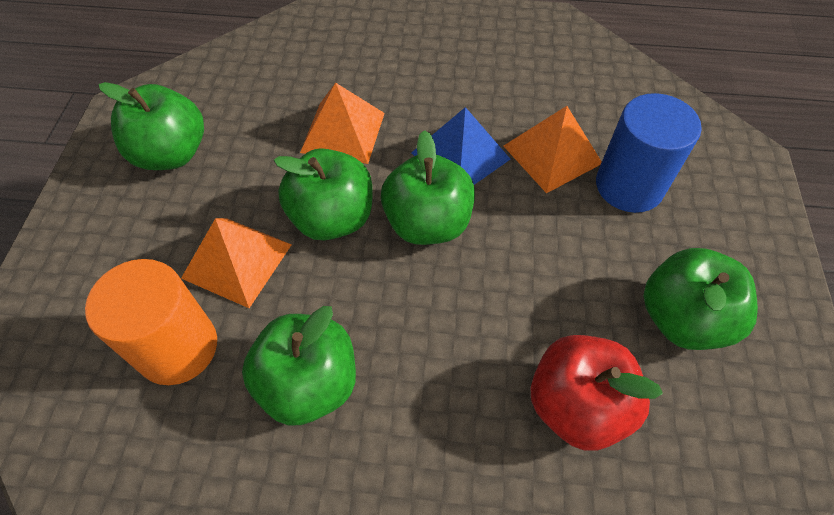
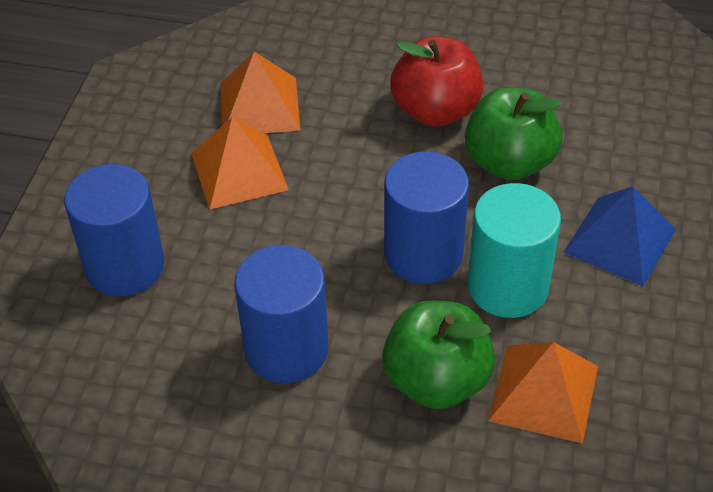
blue cylinder: [596,93,702,213] = 1 -> [64,164,164,297] [234,245,328,383] [384,151,469,284] = 3
green apple: [99,82,204,170] [242,306,356,426] [274,148,372,241] [381,130,475,245] [643,248,758,350] = 5 -> [382,301,495,409] [465,87,562,181] = 2
orange cylinder: [85,259,217,385] = 1 -> none = 0
turquoise cylinder: none = 0 -> [468,183,561,318] = 1

